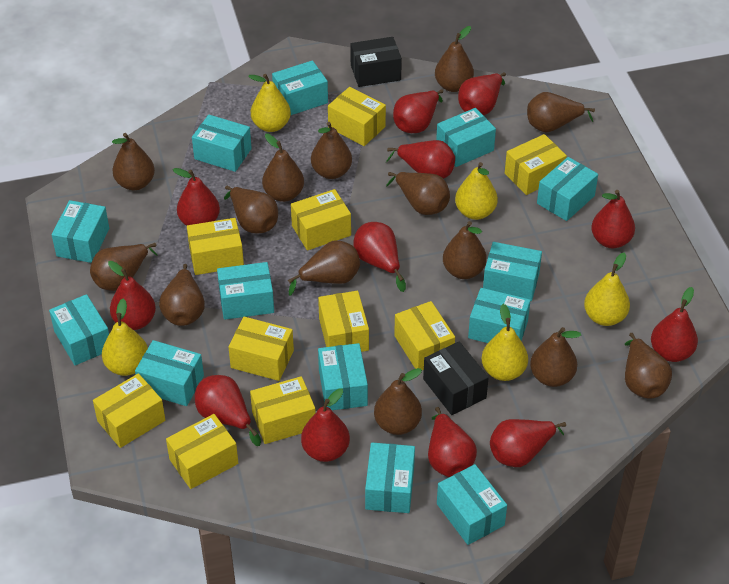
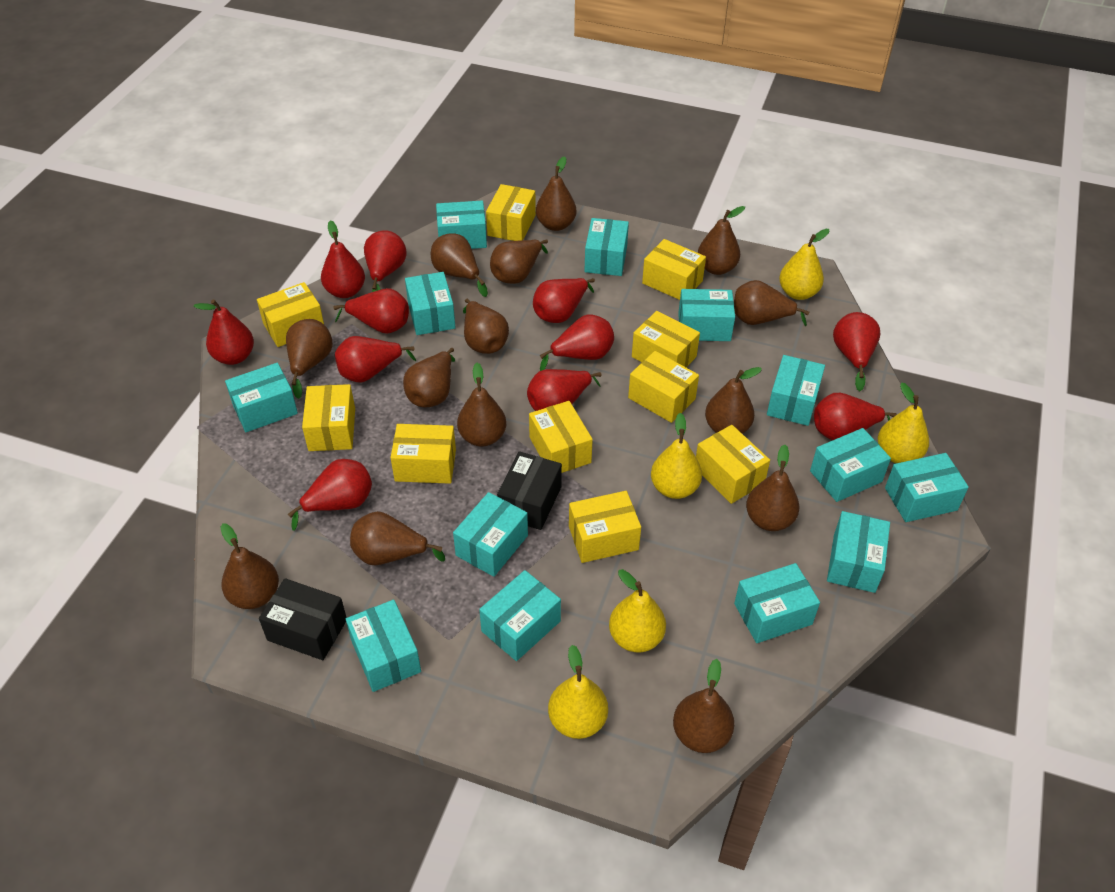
red pear: [108,261,156,330] [172,168,220,226] [195,375,261,446] [301,388,350,462] [353,222,406,292] [386,140,455,179] [393,89,443,133] [428,407,477,477] [458,72,506,115] [490,419,566,467] [591,190,635,248] [651,287,698,362] = 12 -> [194,299,254,365] [288,459,372,531] [321,220,365,298] [333,288,409,334] [335,336,416,383] [364,230,407,292] [527,369,602,411] [533,278,595,323] [540,314,614,371] [814,393,897,440] [833,312,880,391] = 11

